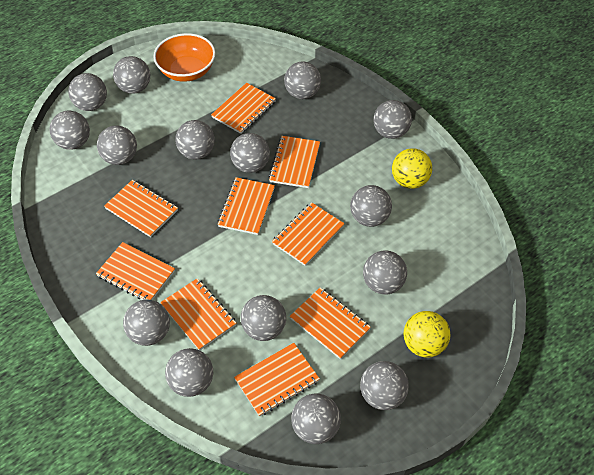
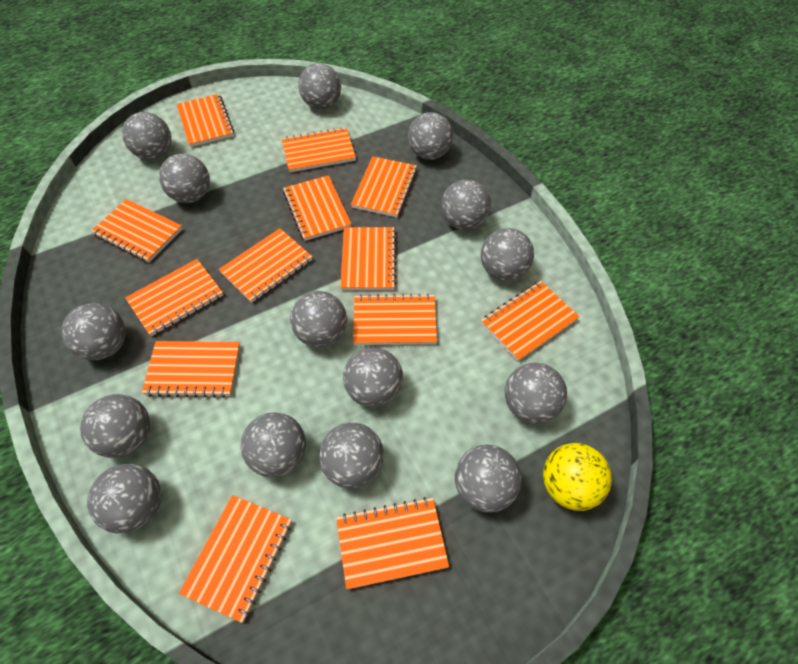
orange bowl: [153,33,215,82] = 1 -> none = 0
orange notebook: [96,242,175,300] [104,180,178,237] [160,278,236,350] [211,83,276,134] [218,177,275,235] [234,343,320,417] [268,136,320,188] [272,202,345,266] [290,287,371,359] = 9 -> [91,199,182,262] [125,259,223,336] [142,341,240,398] [177,94,234,147] [179,495,292,623] [219,228,312,303] [282,127,356,172] [283,175,351,241] [336,497,449,589] [340,227,397,290] [351,156,417,217] [353,294,437,345] [481,281,579,361] = 13
yellow ball: [392,148,432,189] [403,311,451,358] = 2 -> [543,443,612,511] = 1

